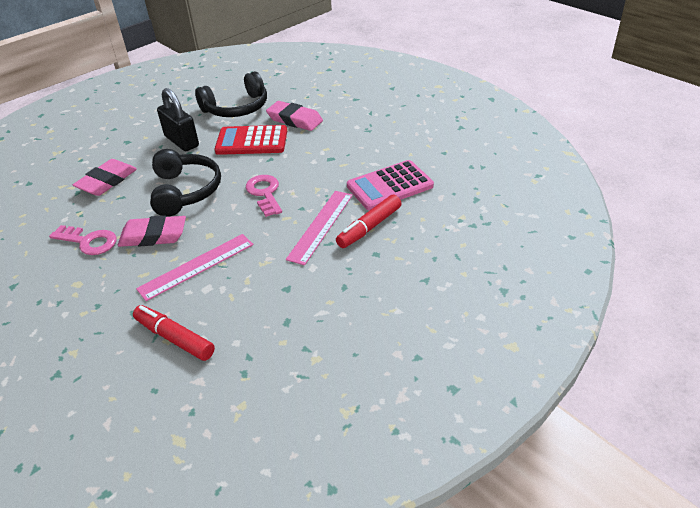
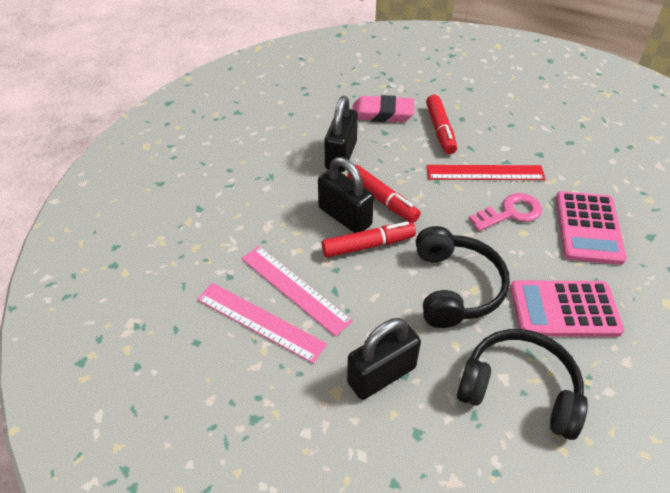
black padlock: [157,88,199,151] = 1 -> [318,157,374,233] [324,96,358,172] [347,318,421,400] = 3
pink calculator: [347,160,434,210] = 1 -> [510,280,624,337] [556,191,627,265] = 2
pink eraser: [73,159,137,196] [118,215,186,247] [266,101,323,131] = 3 -> [352,95,414,122] = 1
pink key: [49,225,117,255] [246,175,282,217] = 2 -> [469,193,542,231] = 1
red calculator: [214,125,287,155] = 1 -> none = 0
red marker: [133,305,215,361] [336,194,402,248] = 2 -> [322,221,416,258] [347,165,421,223] [426,95,457,154] = 3
red ruler: none = 0 -> [427,165,546,180] = 1

